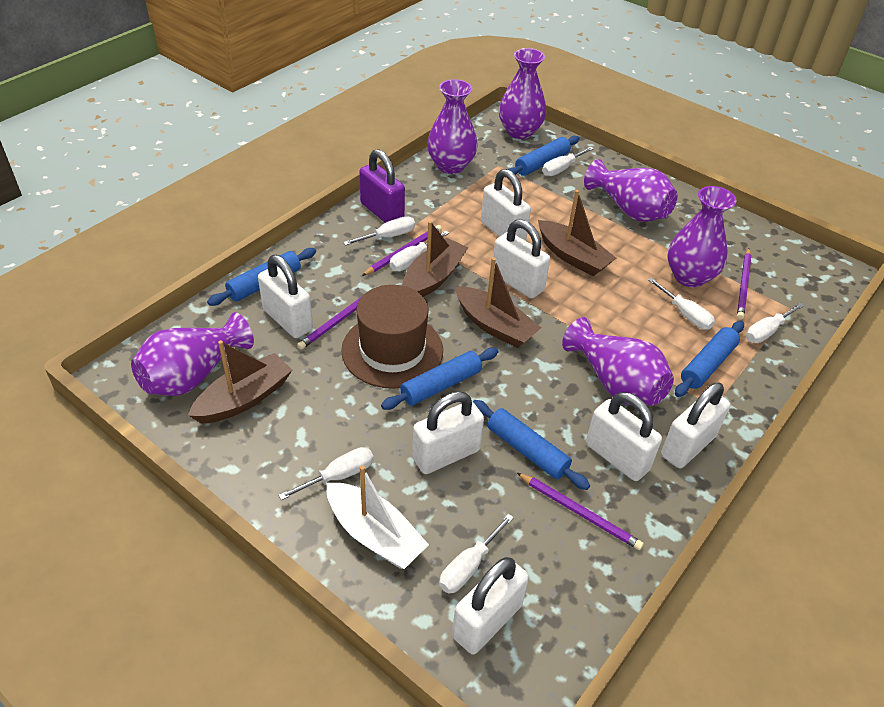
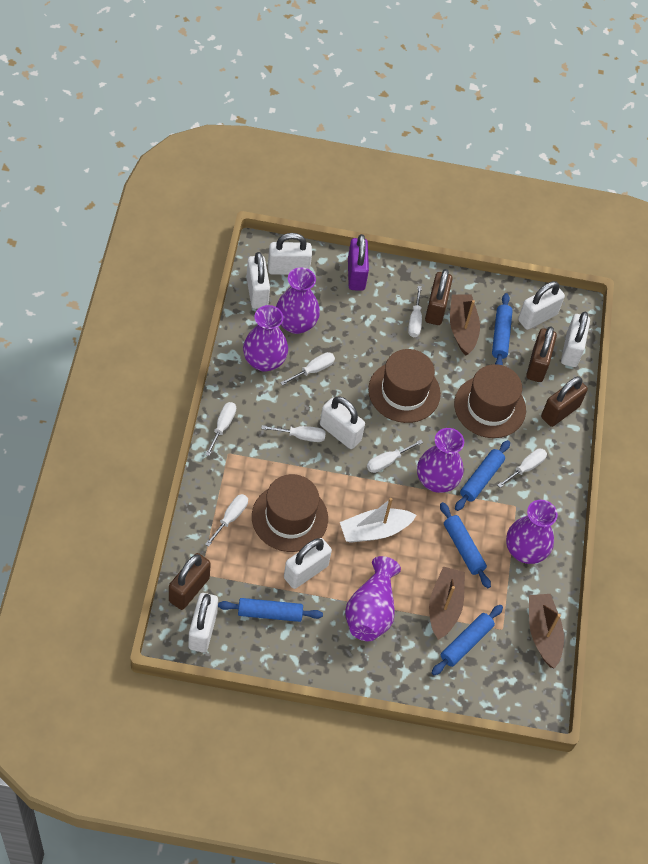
brown boat: [188,340,292,424] [402,221,468,297] [455,257,541,348] [538,190,616,276] = 4 -> [429,566,465,640] [450,294,480,355] [529,594,564,669] = 3
brown hat: [341,285,443,389] = 1 -> [252,474,328,552] [368,349,441,423] [454,364,526,438] = 3
brown padlock: none = 0 -> [169,553,211,610] [425,269,453,325] [526,326,557,382] [541,376,588,427] = 4
purple pencil: [297,285,383,350] [362,225,442,276] [517,473,644,550] [737,248,751,319] = 4 -> none = 0
purple vase: [131,312,254,396] [427,79,478,174] [499,48,546,139] [562,317,674,405] [584,159,678,222] [668,186,737,287] = 6 -> [243,305,288,372] [276,267,320,334] [345,556,401,641] [417,428,464,493] [506,500,558,564] = 5

